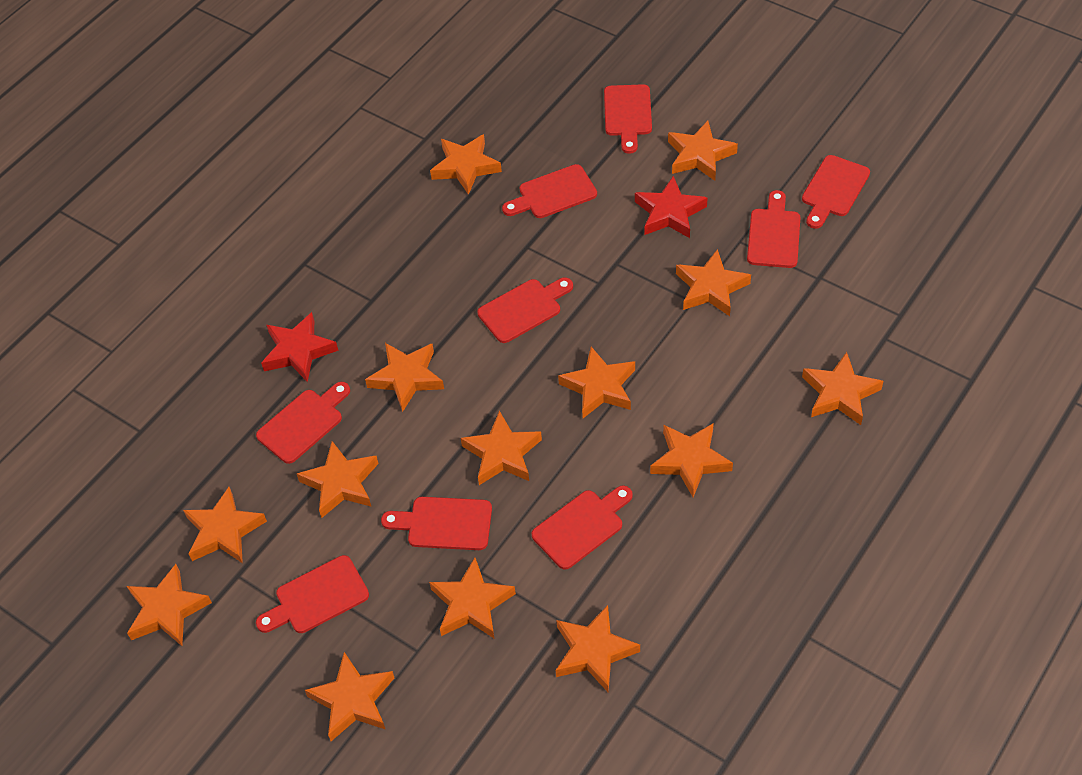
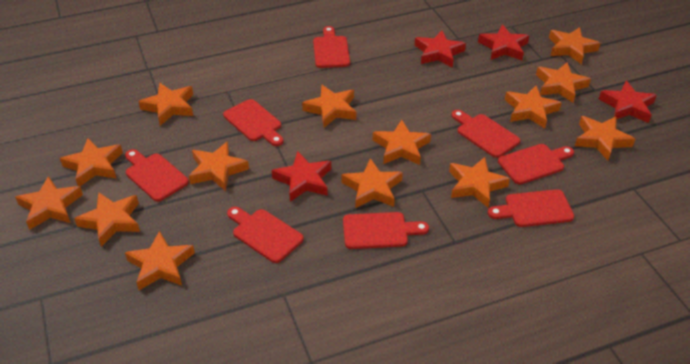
red cutting board: [256,382,350,464] [256,555,369,633] [381,497,492,550] [478,277,573,343] [502,164,597,218] [532,485,633,570] [604,84,652,154] [747,190,801,268] [802,155,870,229] = 9 -> [125,149,189,202] [223,99,284,146] [227,207,304,263] [313,26,350,68] [343,212,429,249] [451,110,520,158] [488,189,574,227] [498,144,574,184] = 8
red star: [261,312,339,382] [635,176,708,238] = 2 -> [272,151,331,202] [414,31,466,68] [478,24,530,61] [599,81,657,123] = 4

